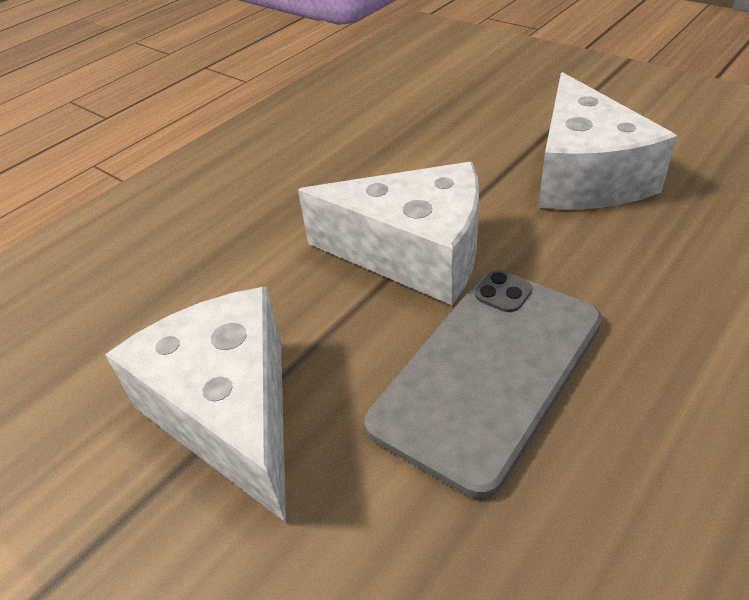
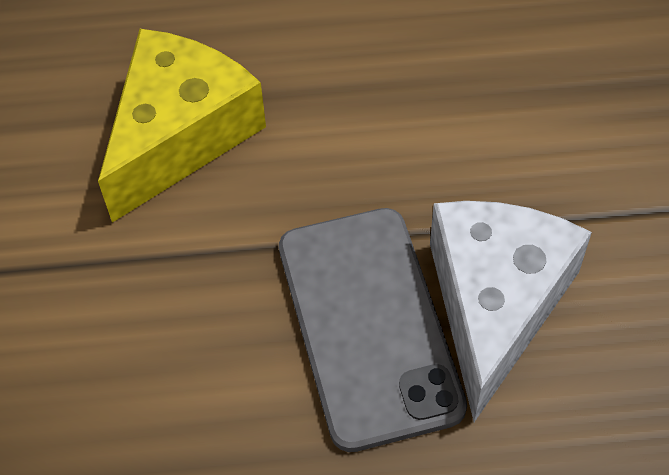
white cheese: [105,286,286,522] [298,162,479,305] [538,72,677,210] = 3 -> [430,201,592,422] = 1
yellow cheese: none = 0 -> [98,29,266,223] = 1

